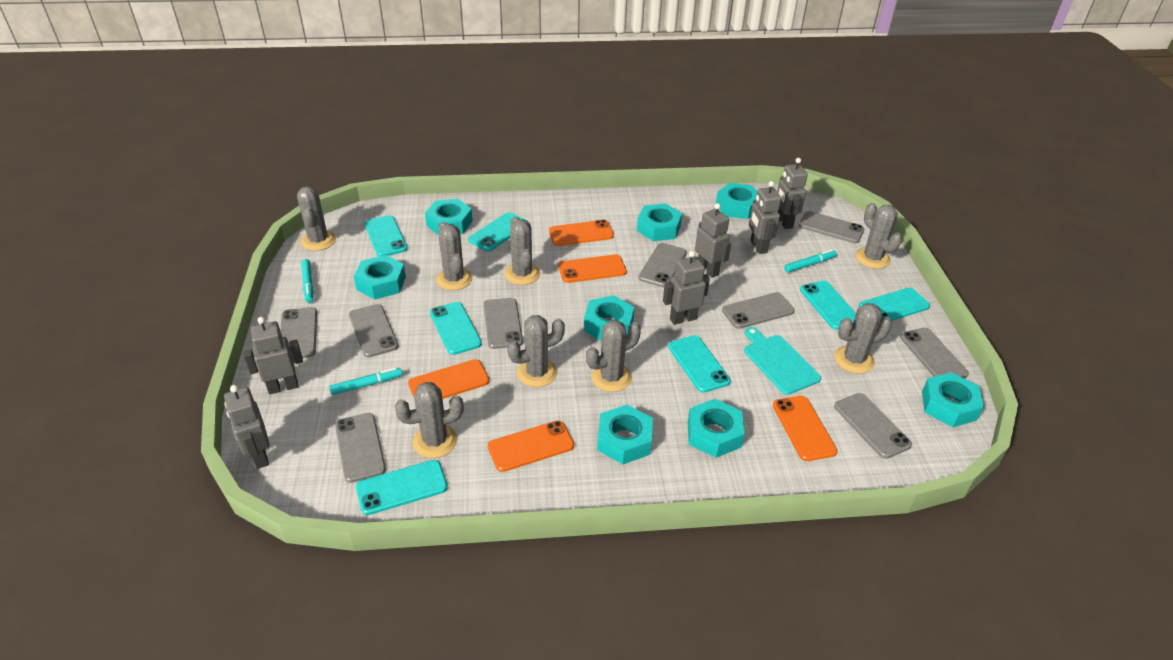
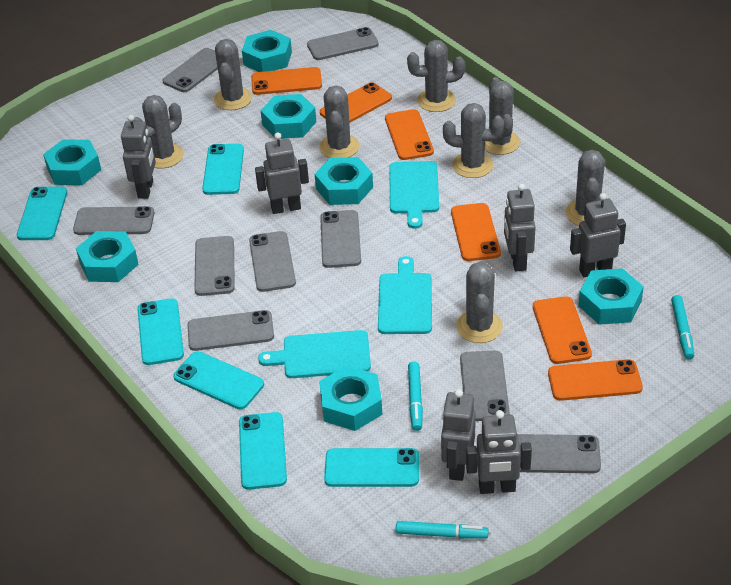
orange phone: [408,359,489,399] [488,420,574,472] [549,220,614,246] [558,254,627,283] [773,396,838,461] = 5 -> [251,67,322,95] [320,82,392,123] [385,109,434,160] [451,203,501,261] [533,296,592,364] [548,359,643,401] = 6
turquoise cutting board: [744,327,821,395] = 1 -> [258,330,371,378] [378,256,432,334] [389,161,439,229] = 3
turquoise nut: [354,255,406,300] [425,199,473,236] [584,295,634,342] [597,405,653,464] [637,203,682,241] [688,399,745,458] [716,183,757,219] [922,372,984,427] = 8 -> [43,139,101,185] [76,231,139,282] [242,30,292,72] [261,94,316,139] [315,157,373,205] [319,365,382,431] [578,268,644,325] = 7
turquoise phone: [356,460,448,515] [365,215,408,256] [430,302,482,355] [468,212,528,251] [668,335,731,393] [800,281,856,330] [858,288,930,321] = 7 -> [17,187,67,240] [137,298,184,365] [173,351,264,410] [202,144,244,195] [239,412,287,490] [324,448,419,487] = 6

